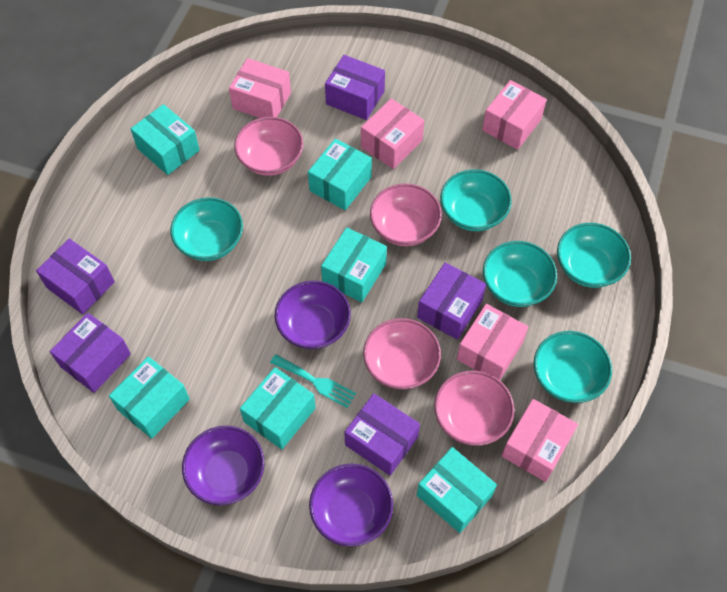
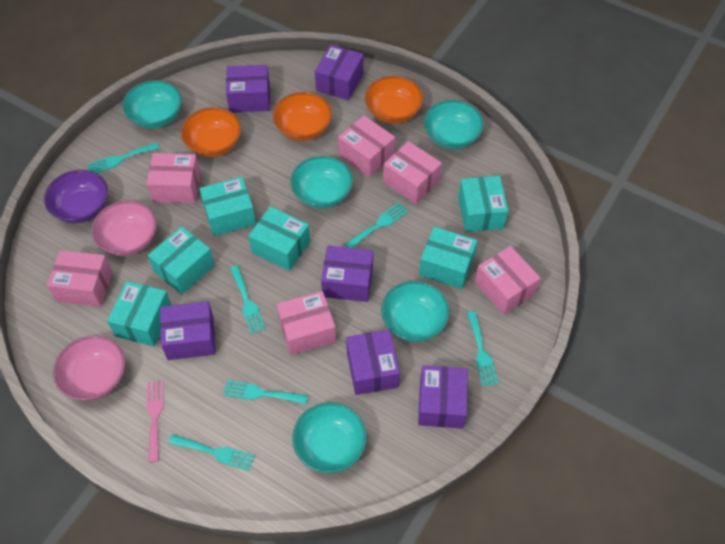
orange bowl: none = 0 -> [181,107,241,157] [273,92,332,141] [365,76,423,124] = 3
pink bowl: [234,117,304,176] [363,318,441,389] [370,183,442,246] [434,371,515,446] = 4 -> [53,335,125,401] [91,201,157,256] = 2
pink box: [229,58,291,118] [361,98,424,169] [457,304,528,380] [482,80,547,150] [501,399,578,482] = 5 -> [47,250,112,307] [146,153,200,203] [277,291,336,355] [338,115,395,177] [383,141,442,204] [475,246,541,315] = 6
pink fork: none = 0 -> [146,380,164,462] = 1
purple bowl: [182,426,264,505] [275,281,351,349] [309,464,393,547] = 3 -> [44,170,108,223] = 1
purple box: [36,239,115,314] [50,313,131,393] [325,55,385,120] [344,393,420,476] [417,262,486,340] = 5 -> [160,301,216,360] [226,65,270,113] [315,44,364,100] [321,246,373,302] [346,330,400,395] [418,365,468,429] = 6
turquoise fork: [270,354,356,408] = 1 -> [87,143,159,173] [168,434,255,471] [223,380,308,405] [230,265,266,334] [345,202,409,248] [467,311,498,387] = 6

